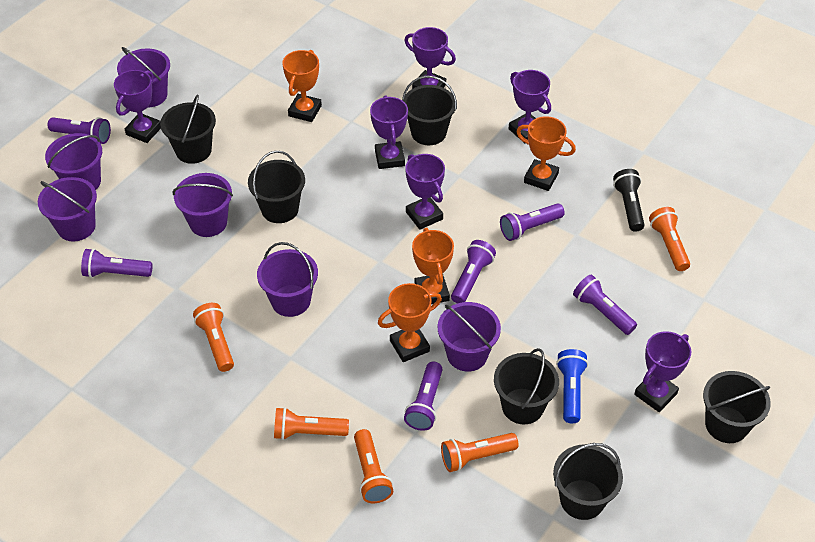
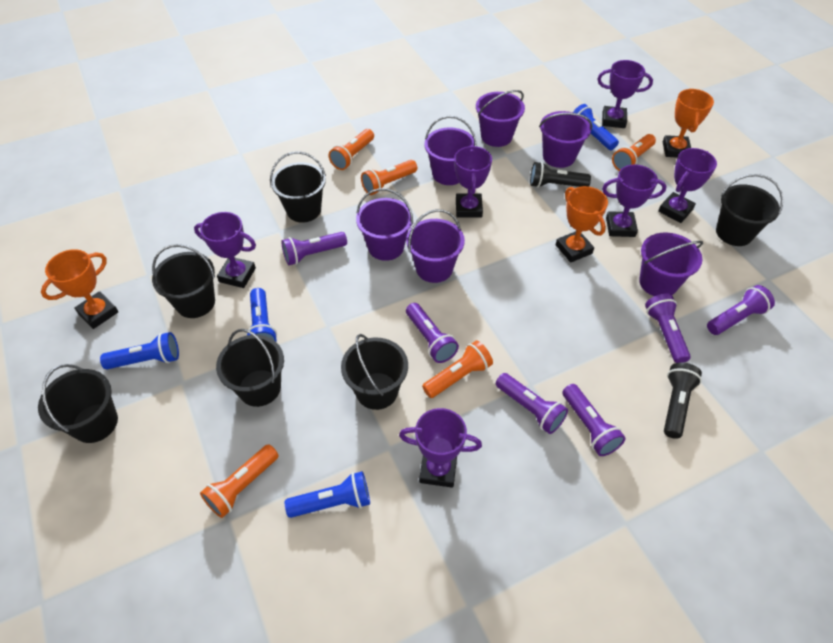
black flashlight: [613,169,644,232] = 1 -> [530,162,591,188] [664,363,702,439] = 2
blue flashlight: [556,349,588,423] = 1 -> [100,332,179,369] [245,288,277,341] [285,471,370,518] [573,104,619,150] = 4
orange trophy: [282,50,322,122] [378,283,442,362] [412,228,454,304] [516,116,576,191] = 4 -> [41,249,119,329] [556,186,608,263] [663,89,714,158] = 3

